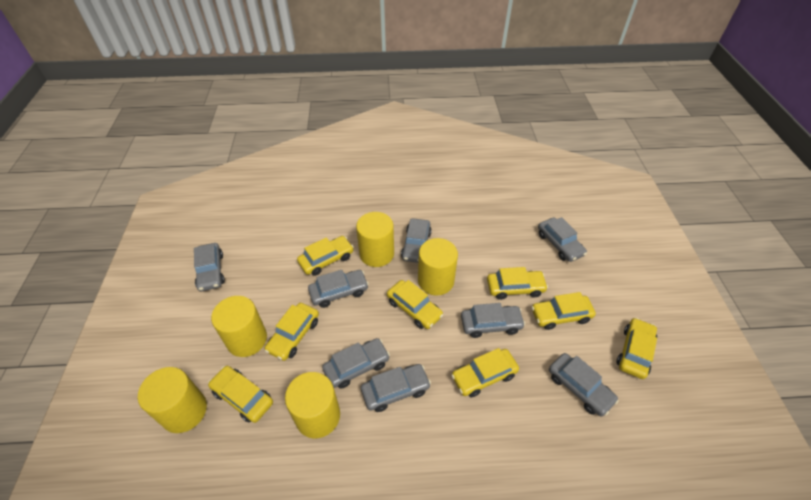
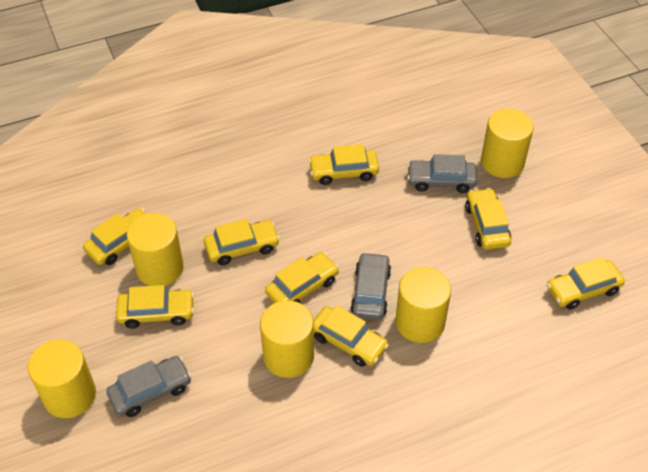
grey car: [194,243,225,291] [308,270,369,308] [322,338,390,389] [361,364,431,412] [401,218,432,263] [461,303,525,338] [538,217,587,262] [549,353,619,416] = 8 -> [106,356,191,417] [351,252,391,320] [407,154,477,193] = 3

